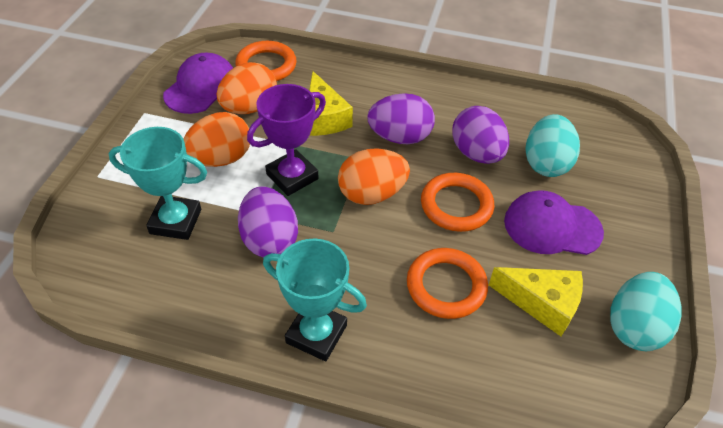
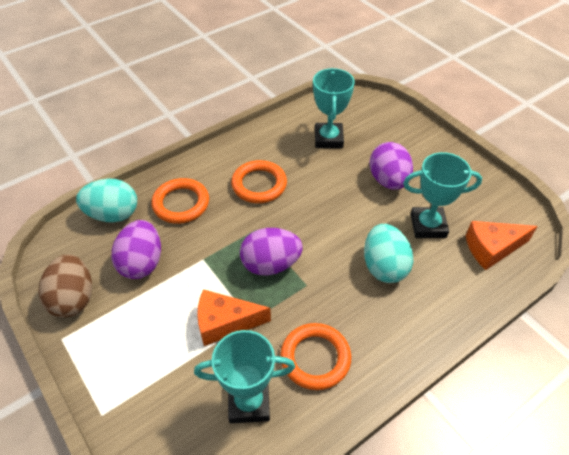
brown egg: none = 0 -> [38,254,92,318] = 1
orange cheese: none = 0 -> [197,289,271,346] [466,221,538,270] = 2
orange egg: [184,112,250,167] [217,62,277,114] [338,148,410,205] = 3 -> none = 0
purple cap: [163,53,233,114] [504,190,604,255] = 2 -> none = 0
purple trophy: [247,84,326,196] = 1 -> none = 0
turquoise trophy: [108,127,207,240] [263,238,367,361] = 2 -> [194,330,295,423] [313,68,355,148] [403,152,482,238] = 3
yellow cheese: [309,71,353,136] [489,267,583,336] = 2 -> none = 0

